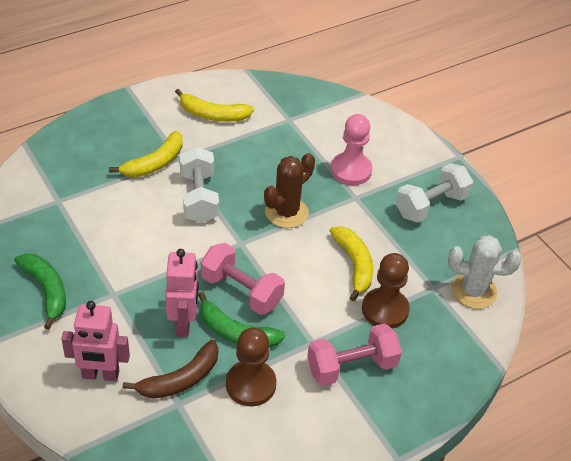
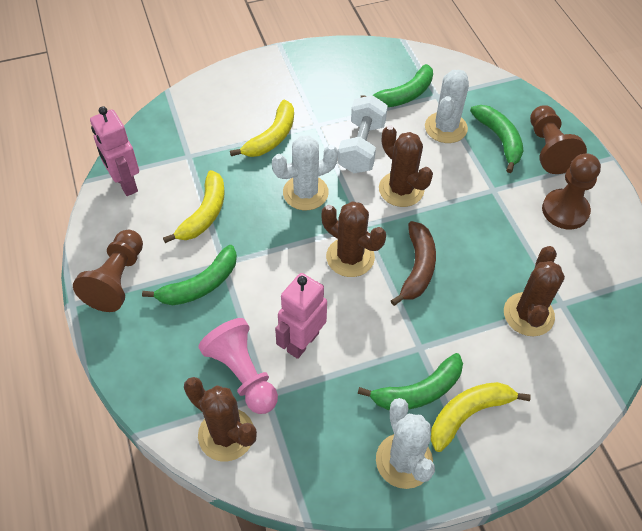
brown cactus: [264,153,315,228] = 1 -> [184,377,257,461] [322,201,386,277] [379,125,433,207] [504,246,565,336] = 4
brown pawn: [226,328,276,406] [362,253,410,329] = 2 -> [73,230,143,312] [530,105,587,174] [542,153,601,230] = 3
green banana: [14,254,66,329] [198,292,285,348] = 2 -> [142,245,237,305] [358,353,463,410] [361,64,433,107] [470,105,523,173] = 4
pink dumbbell: [201,243,285,315] [307,323,402,386] = 2 -> none = 0
white cactus: [448,235,522,309] = 1 -> [272,136,338,210] [376,398,435,489] [425,70,469,143] = 3
white dumbbell: [179,146,219,223] [395,163,473,223] = 2 -> [338,95,388,173] = 1

